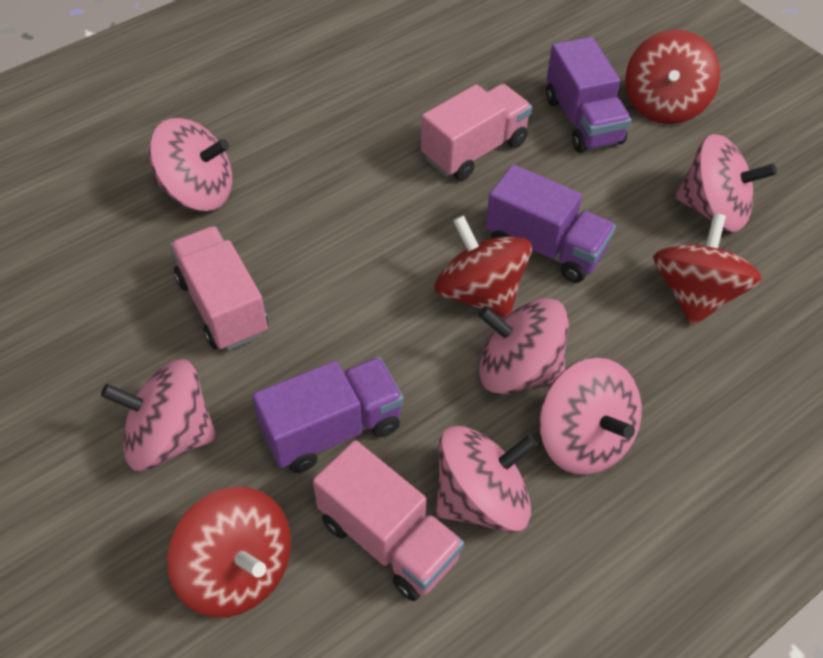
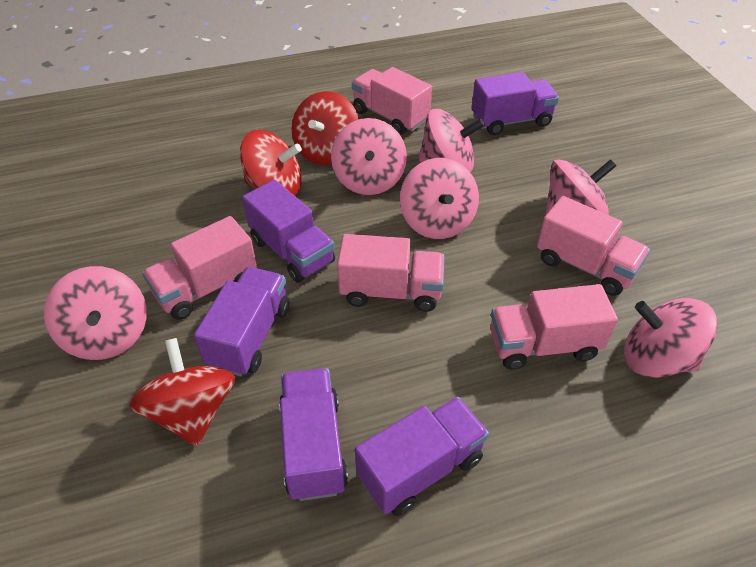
pink truck: [170,226,268,351] [313,440,464,601] [421,84,532,180] = 3 -> [142,216,257,320] [337,234,445,312] [352,67,432,135] [490,284,618,370] [537,196,650,296] = 5
purple truck: [252,357,404,473] [486,164,616,283] [546,37,631,153] = 3 -> [194,267,290,376] [242,180,335,283] [279,368,348,501] [355,397,489,516] [471,72,559,135] = 5
red spinning top: [167,486,291,617] [434,215,532,318] [625,30,720,124] [653,213,762,326] = 4 -> [129,338,235,446] [240,130,302,196] [292,91,359,165] = 3

